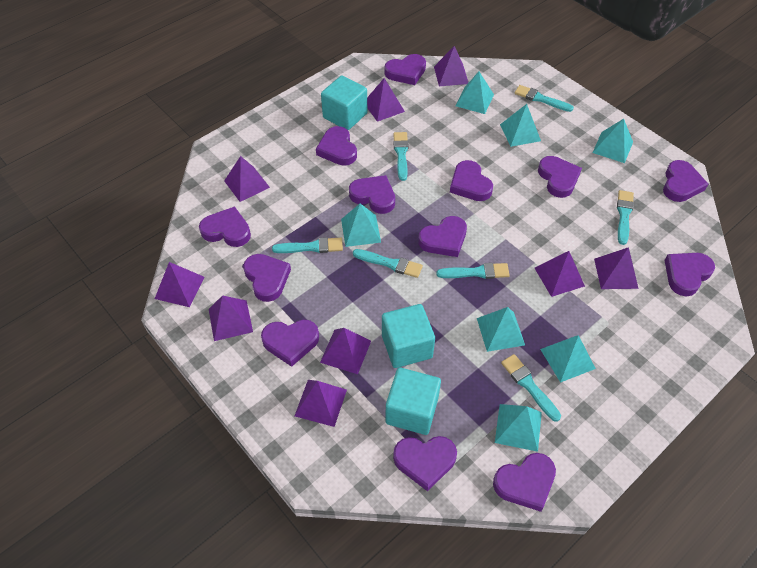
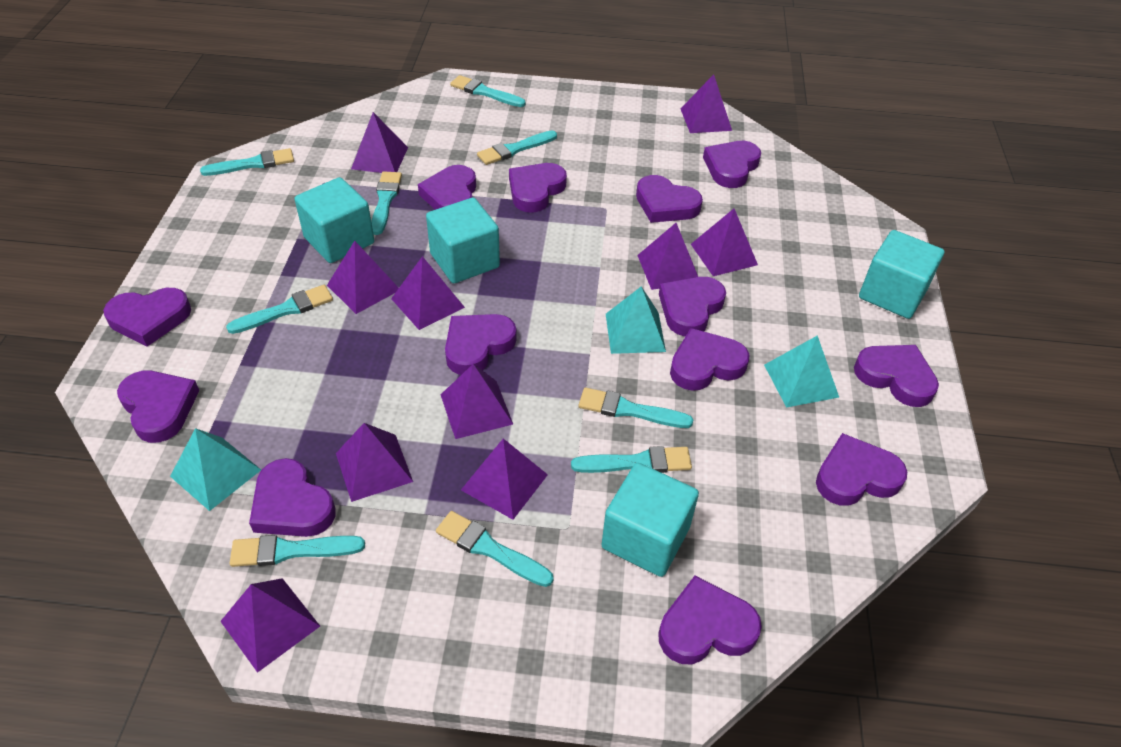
purple pyramid: [155,262,205,307] [209,295,253,341] [224,156,270,202] [295,380,347,427] [320,328,371,374] [367,78,405,122] [434,46,468,86] [535,251,585,297] [594,247,639,289] = 9 -> [220,578,320,673] [327,241,399,314] [336,423,413,502] [351,112,408,173] [391,256,465,330] [441,364,513,439] [461,438,548,520] [637,223,698,290] [680,75,732,133] [691,209,758,276] = 10
turquoise brush: [272,237,343,253] [353,249,423,278] [393,132,408,181] [436,263,510,279] [501,354,561,422] [514,85,574,112] [617,190,634,245] = 7 -> [200,148,294,176] [226,285,333,334] [230,535,365,567] [371,171,402,235] [436,511,554,587] [450,75,525,107] [477,130,557,165] [571,446,692,473] [579,387,694,428] = 9
turquoise cube: [321,76,367,130] [382,304,435,368] [385,368,441,435] = 3 -> [294,177,374,263] [426,198,500,283] [602,463,699,577] [859,230,944,319] = 4
turquoise pyramid: [341,204,381,247] [455,71,494,114] [477,307,525,352] [495,404,542,452] [500,104,541,147] [540,335,596,383] [593,119,633,163] = 7 -> [170,428,261,511] [606,286,666,354] [764,335,839,408] = 3

